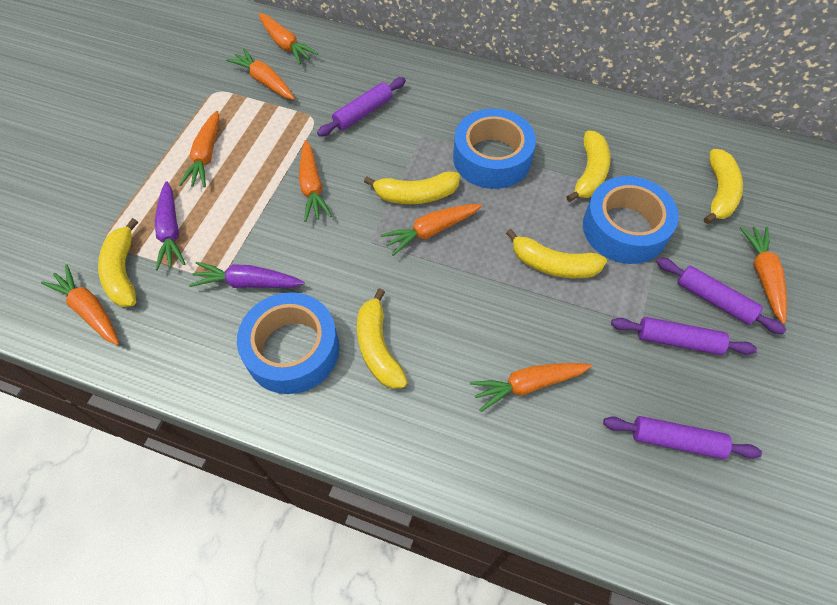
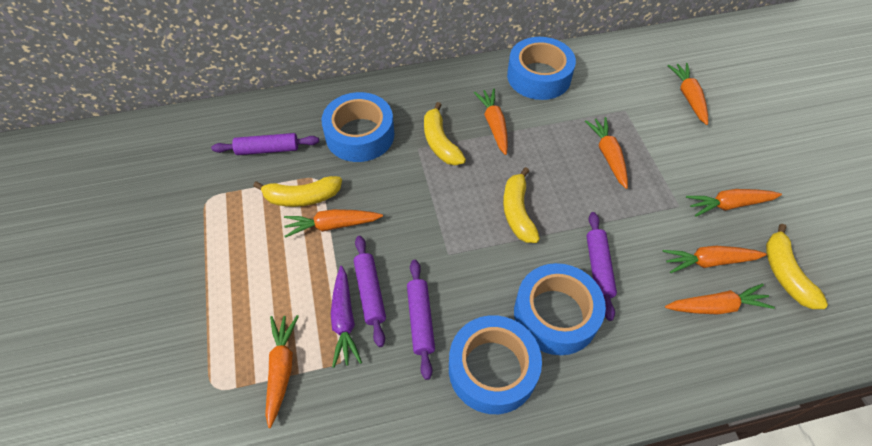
blue tape: [237,292,339,394] [453,109,536,189] [583,176,679,264] = 3 -> [322,92,394,162] [449,315,542,414] [507,37,576,100] [514,263,606,355] = 4
purple carrot: [155,181,185,271] [189,262,305,288] = 2 -> [331,266,362,368] = 1
yellow banana: [98,218,138,307] [357,288,408,389] [364,171,460,204] [506,229,607,278] [566,131,611,202] [704,149,743,224] = 6 -> [253,176,342,207] [424,102,466,165] [503,167,540,243] [766,224,828,309] = 4

